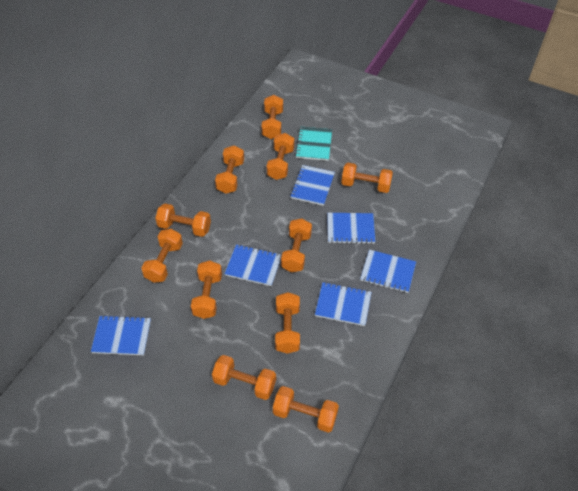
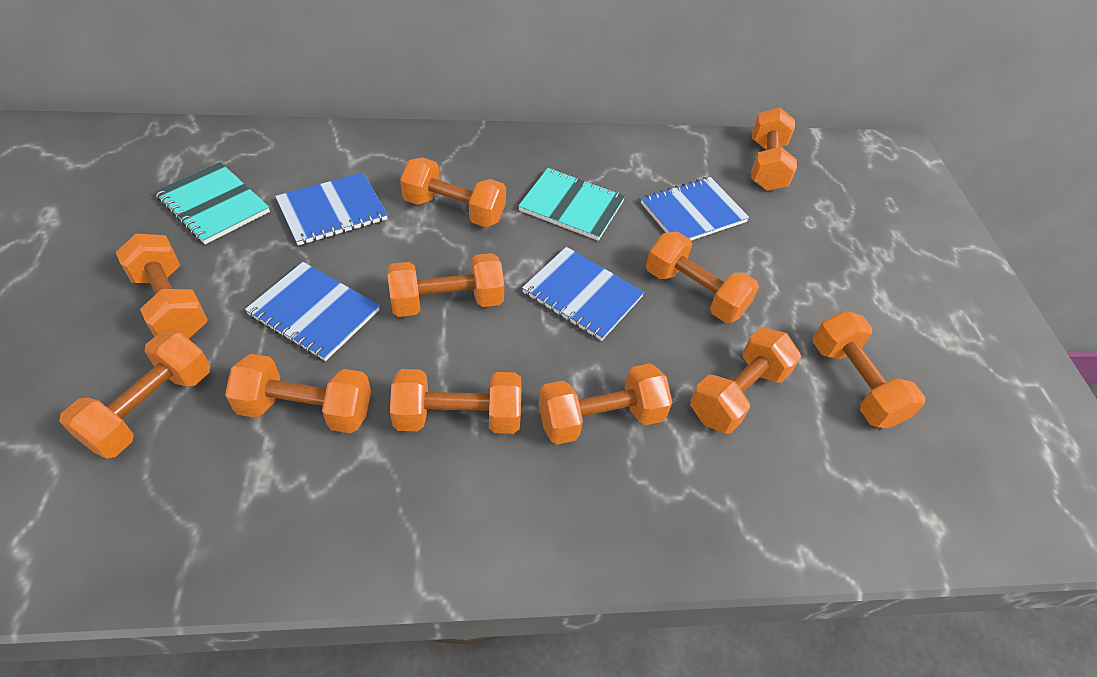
blue notebook: [91,315,151,355] [225,244,282,286] [290,165,335,206] [315,282,372,326] [327,213,376,244] [360,250,416,293] = 6 -> [245,262,380,361] [275,173,388,246] [522,247,644,341] [641,177,749,241] = 4
turquoise notebook: [295,127,332,161] = 1 -> [154,162,270,244] [518,168,625,241] = 2

